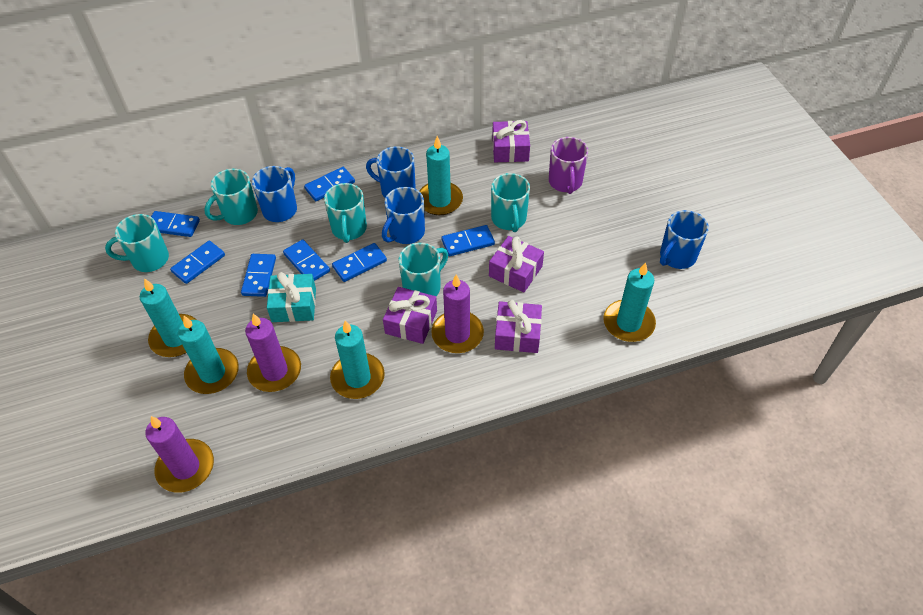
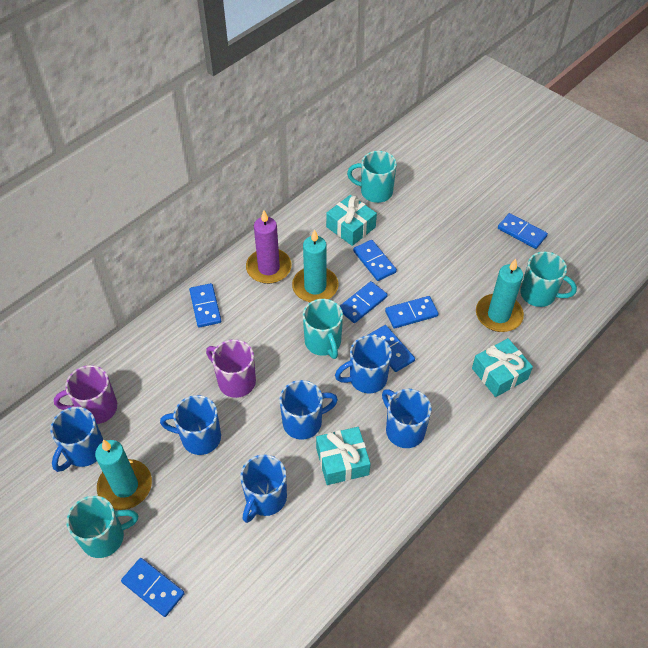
blue mug: [252,166,297,222] [366,146,416,198] [382,187,425,244] [660,210,709,269] = 4 -> [50,407,103,472] [160,395,221,455] [240,454,287,523] [279,380,338,440] [335,335,392,393] [382,389,432,448] = 6
purple candle: [145,416,214,493] [245,313,301,392] [431,274,484,353] = 3 -> [246,211,292,284] = 1
purple gift: [383,287,437,344] [489,236,544,292] [492,120,530,162] [495,300,542,353] = 4 -> none = 0
purple mug: [549,137,588,194] = 1 -> [54,365,117,424] [206,339,256,398] = 2
turquoise candle: [140,278,196,357] [178,316,239,394] [330,320,385,399] [419,136,463,215] [603,262,656,342] = 5 -> [95,440,152,510] [292,229,339,302] [476,259,524,332] = 3
turquoise gift: [267,272,316,322] = 1 -> [316,427,371,485] [326,195,377,246] [472,338,533,397] = 3
turquoise mug: [105,214,169,272] [204,169,258,225] [324,183,367,243] [398,243,448,296] [491,173,530,232] = 5 -> [66,496,138,558] [303,299,343,359] [347,151,397,203] [520,251,577,307] = 4

